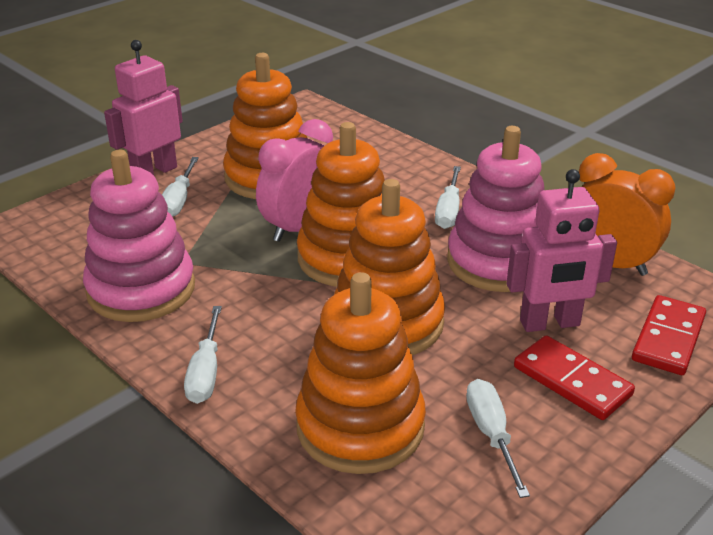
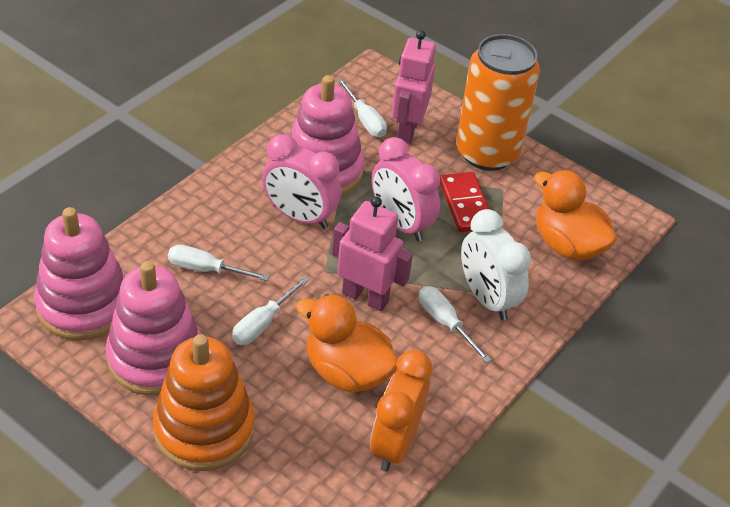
orange can: none = 0 -> [456,34,540,171] = 1
orange duck: none = 0 -> [296,294,398,392] [534,170,617,260] = 2
orange stacking toy: [223,53,307,199] [295,272,426,474] [297,122,385,287] [334,179,445,355] = 4 -> [153,334,255,471] = 1
pink clock: [256,119,333,242] = 1 -> [262,134,341,229] [372,137,440,241] = 2
pink stacking toy: [83,150,195,322] [447,126,545,292] = 2 -> [34,207,125,341] [105,261,201,395] [289,75,364,196] = 3
red domino: [514,335,635,420] [632,295,706,375] = 2 -> [440,172,489,232] = 1
white clock: none = 0 -> [461,209,531,320] = 1

